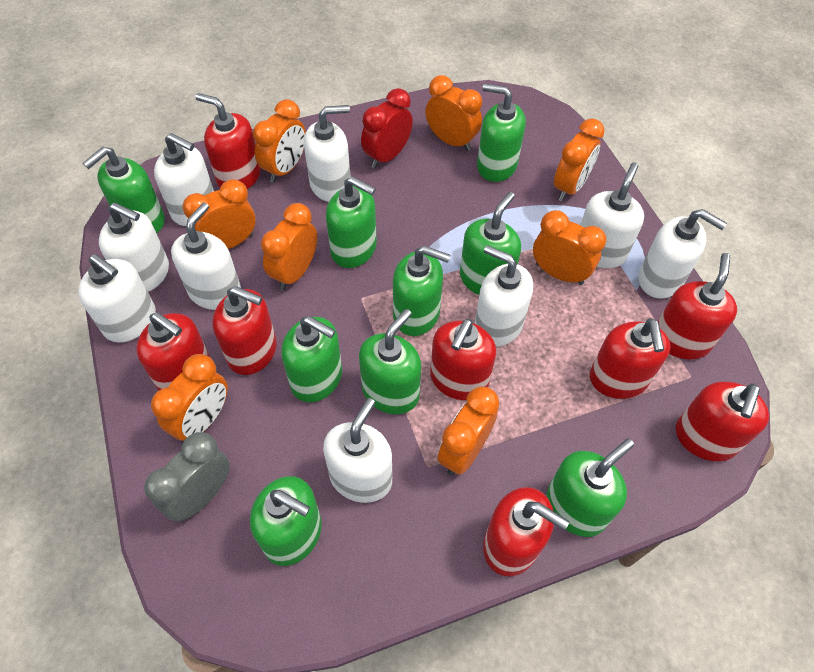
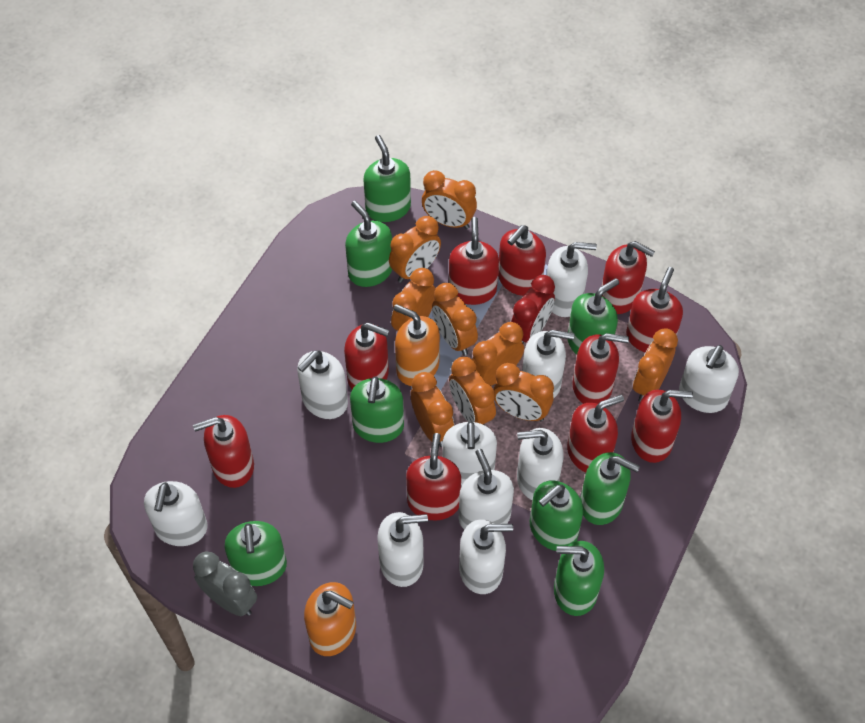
green soap dispenser: [83,147,165,233] [250,476,322,566] [281,316,342,402] [326,176,377,268] [359,309,421,414] [393,246,451,336] [460,192,521,295] [477,83,526,182] [546,438,634,537] = 9 -> [225,521,287,586] [345,201,392,287] [350,376,404,443] [364,135,411,222] [530,480,583,551] [554,541,604,616] [567,278,619,355] [580,452,640,525] = 8
orange clock: [151,354,228,443] [183,179,256,249] [253,99,306,183] [261,203,317,290] [425,75,482,151] [438,386,499,476] [533,210,607,285] [554,118,605,201] = 8 -> [389,216,441,283] [391,268,436,331] [411,372,454,447] [422,170,477,229] [432,283,478,356] [449,357,496,425] [472,322,524,386] [493,363,554,421] [633,328,678,402] = 9
orange soap dispenser: none = 0 -> [304,582,356,656] [394,304,440,386] = 2
red soap dispenser: [136,312,210,391] [195,93,261,189] [212,286,277,375] [430,319,496,400] [483,487,569,577] [590,318,671,399] [658,253,737,360] [676,382,769,461] = 8 -> [193,415,254,488] [344,323,390,389] [406,433,461,520] [449,217,499,305] [498,225,546,296] [567,395,624,473] [572,333,629,404] [601,241,655,314] [626,267,683,352] [631,389,693,463] = 10
white soap dispenser: [78,254,156,343] [99,203,169,292] [154,133,214,226] [171,202,241,310] [304,105,351,202] [323,398,392,503] [475,245,533,347] [580,163,644,268] [638,209,727,299] = 9 -> [144,481,208,546] [297,350,348,419] [377,512,428,587] [442,421,497,486] [459,449,514,530] [459,519,513,594] [517,428,564,500] [522,330,574,399] [547,242,597,317] [679,345,739,413] = 10

